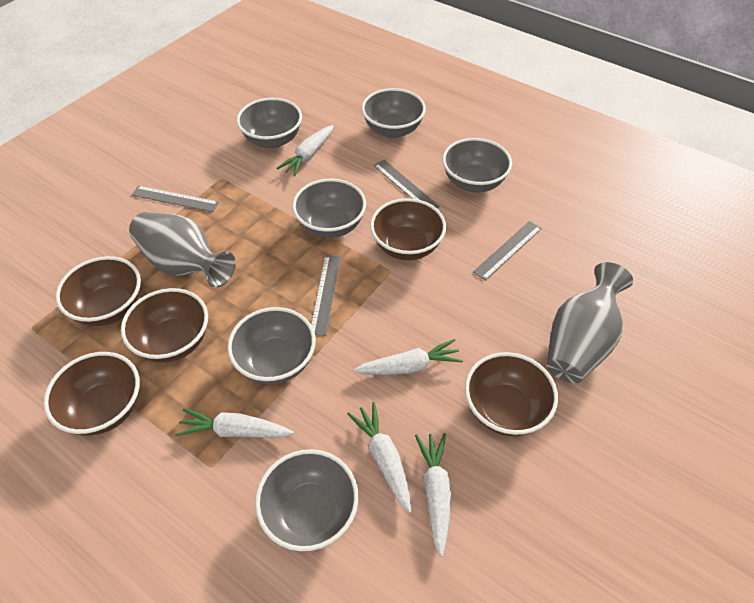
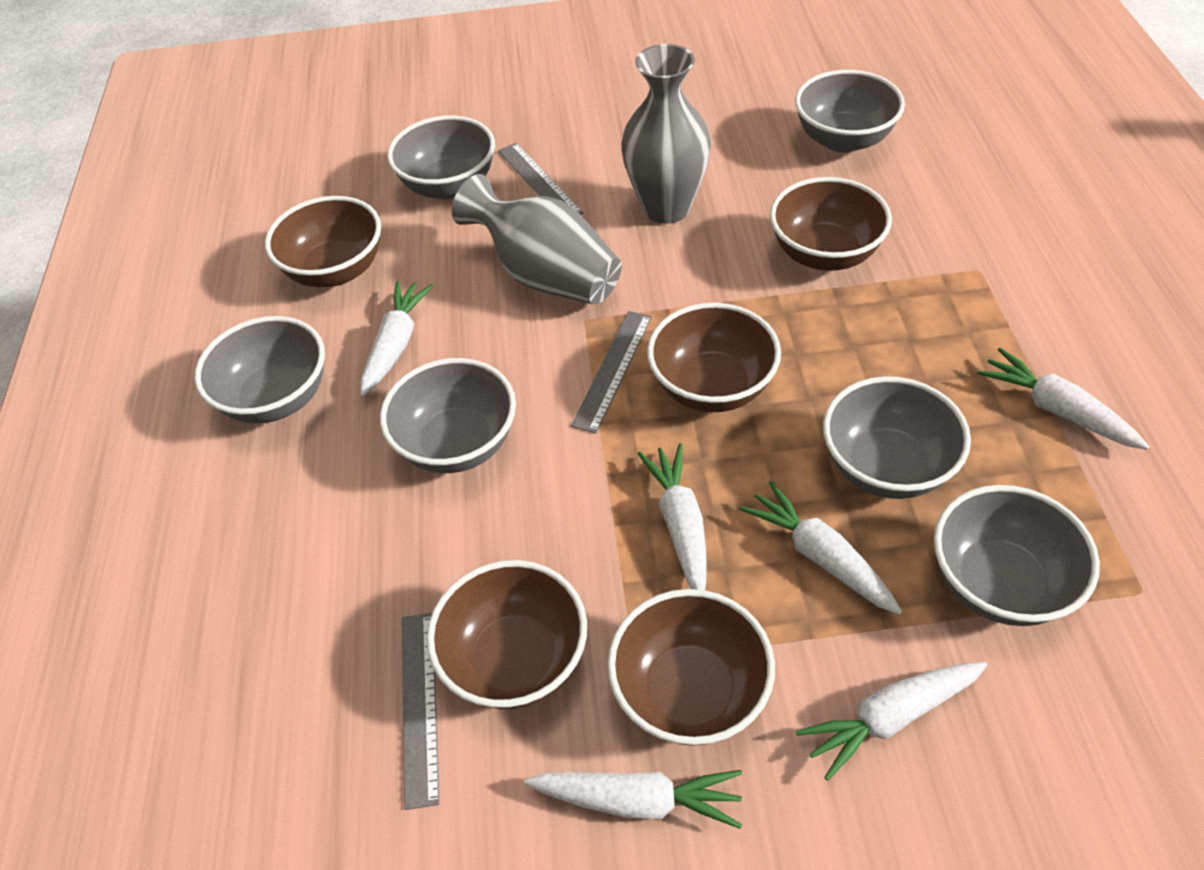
grey ruler: [132,186,219,212] [311,255,341,336] [373,160,440,208] [473,221,542,280] = 4 -> [402,613,440,810] [498,143,583,215] [571,311,652,433] = 3
white carrot: [175,408,294,438] [277,125,334,176] [347,402,411,513] [353,339,463,375] [415,433,451,557] = 5 -> [360,281,433,397] [524,770,742,829] [638,443,706,590] [740,481,902,615] [796,662,987,781] [977,348,1150,450] = 6

